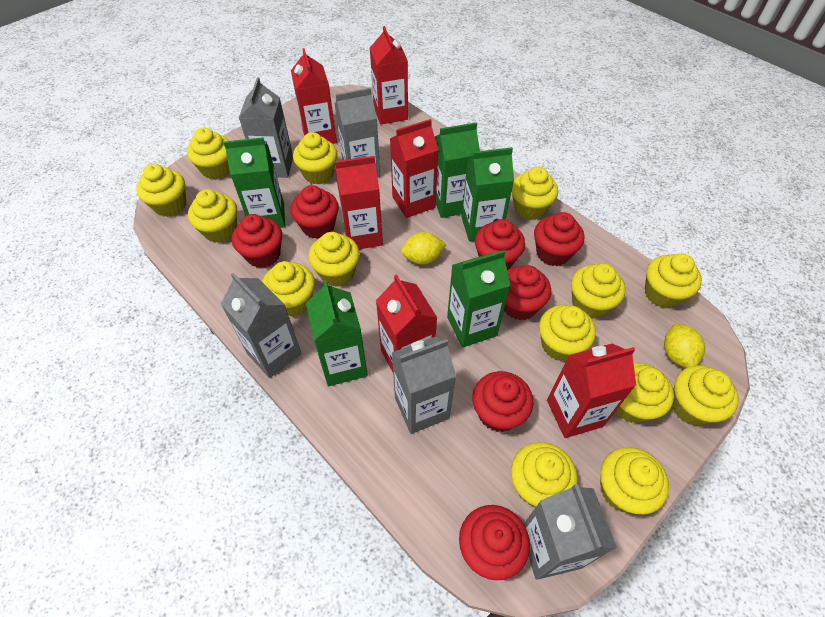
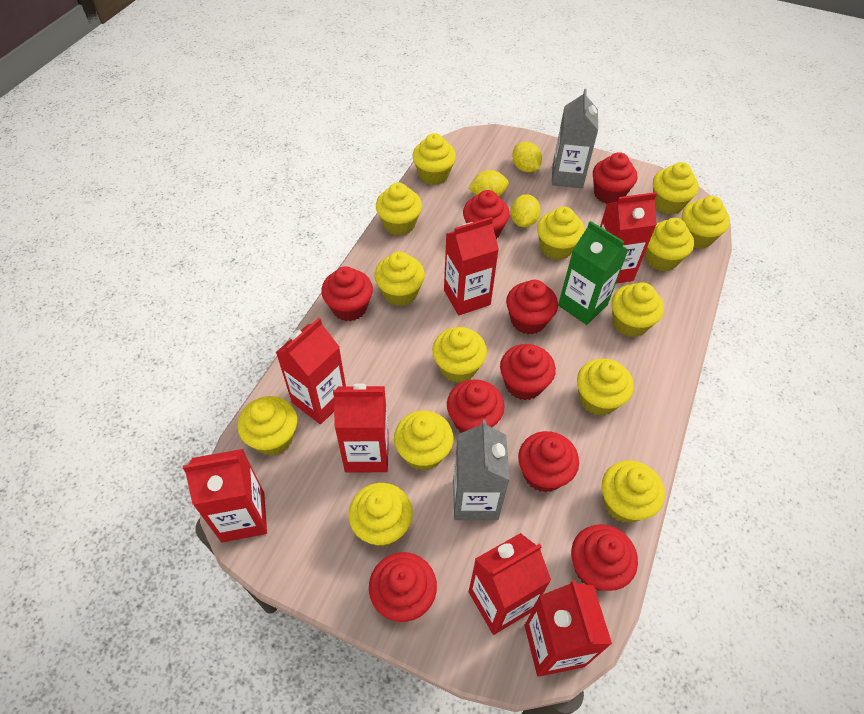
green carton: [224,137,285,228] [306,280,368,386] [435,122,480,218] [447,250,511,348] [461,147,514,242] = 5 -> [558,221,628,325] = 1
grey carton: [221,273,302,378] [239,77,293,178] [335,88,380,178] [392,337,456,434] [524,484,617,580] = 5 -> [453,420,510,520] [552,89,598,188] = 2
red carton: [291,48,337,144] [335,156,383,249] [370,26,408,124] [376,274,437,372] [390,119,439,218] [547,344,636,438] = 6 -> [183,449,267,543] [276,318,346,424] [333,384,389,473] [444,217,499,315] [468,533,551,635] [524,580,612,677] [600,192,657,284] = 7
red cupcake: [232,214,282,268] [290,185,339,239] [459,505,530,580] [472,371,534,432] [475,219,525,270] [504,265,551,320] [534,212,584,266] = 7 -> [321,266,373,321] [369,552,437,622] [447,380,504,433] [463,190,510,239] [500,344,556,400] [506,280,558,334] [518,431,579,492] [571,524,638,591] [593,152,637,204] = 9
yellow lemon: [401,232,446,264] [664,323,705,368] = 2 -> [468,170,509,196] [510,194,541,227] [512,142,542,172] = 3

